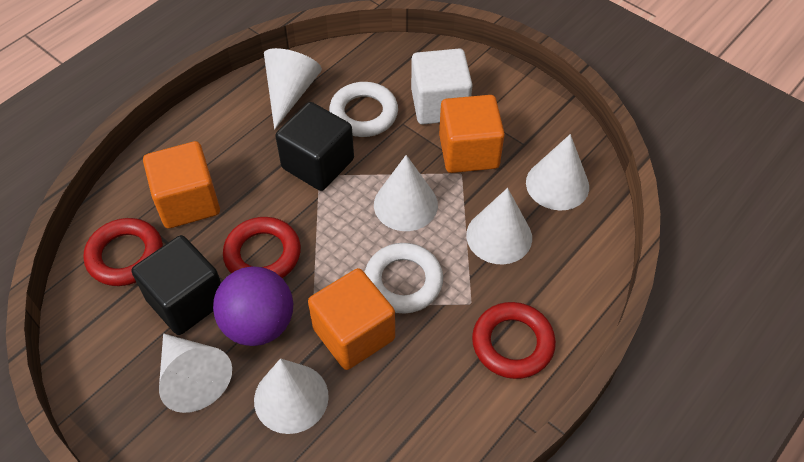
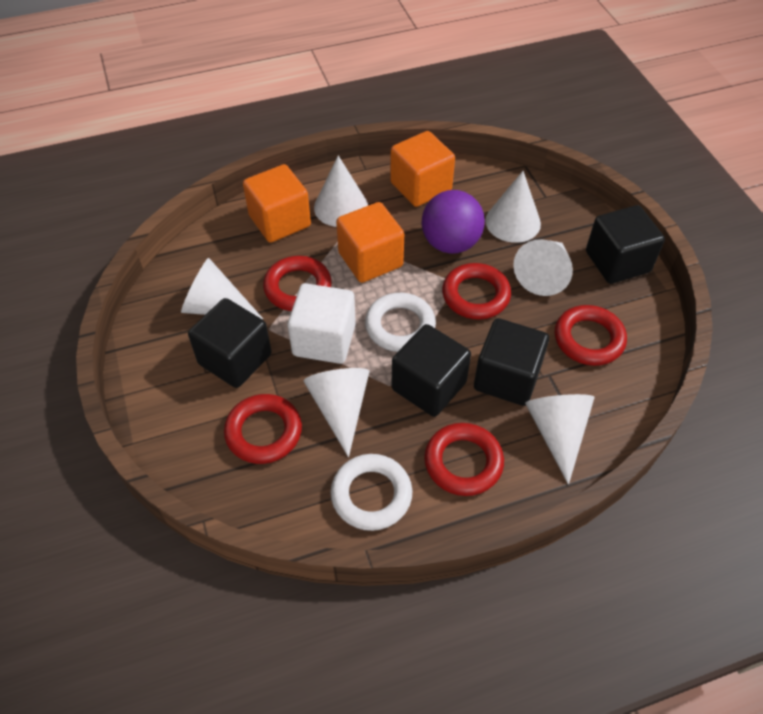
black cube: [132,235,221,335] [275,102,354,191] = 2 -> [188,298,272,388] [391,324,471,417] [474,318,549,406] [586,205,665,284] = 4
red ring: [83,218,163,286] [223,217,301,278] [472,302,556,379] = 3 -> [224,394,302,464] [263,256,332,311] [424,423,504,496] [442,263,511,320] [555,305,627,366] = 5

